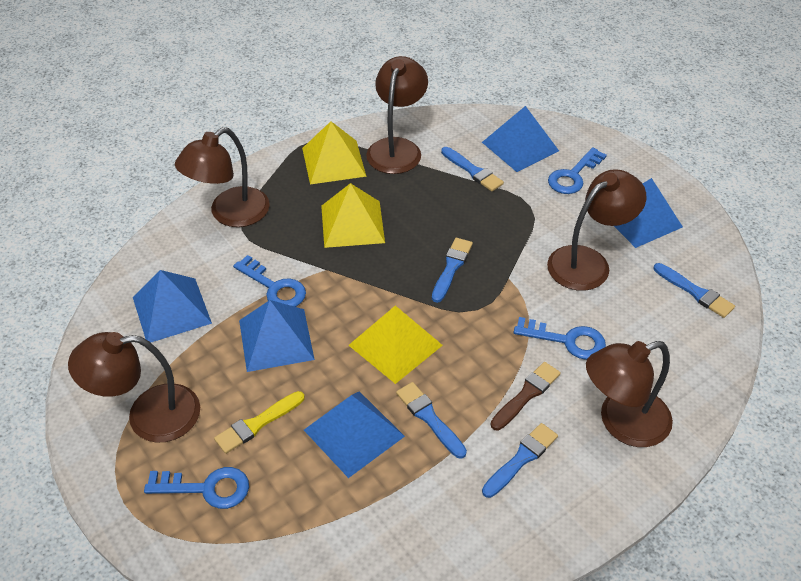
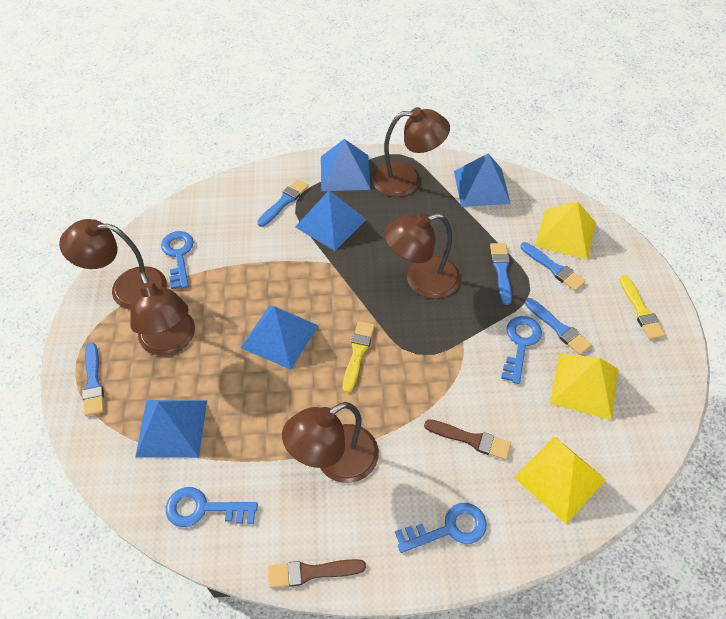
brown brush: [490,362,561,430] = 1 -> [268,559,366,588] [424,419,511,460] = 2
yellow brush: [214,391,305,454] = 1 -> [343,321,375,393] [619,275,665,340] = 2

